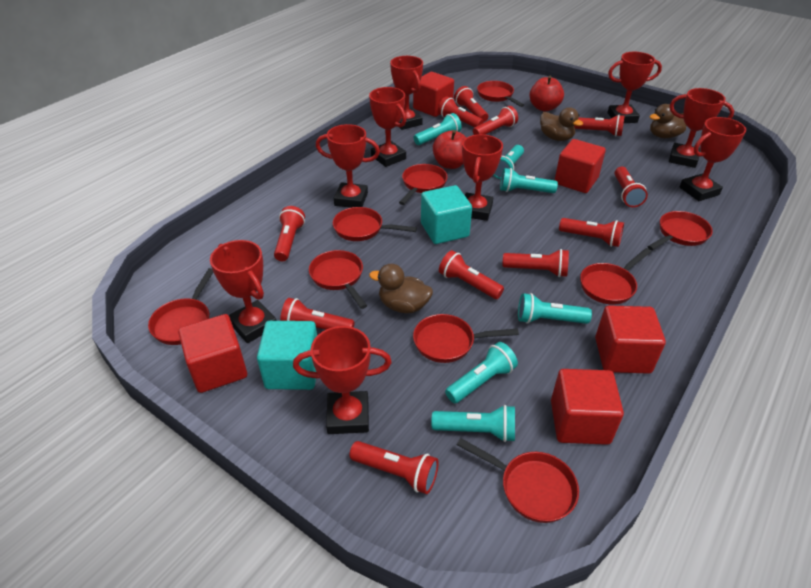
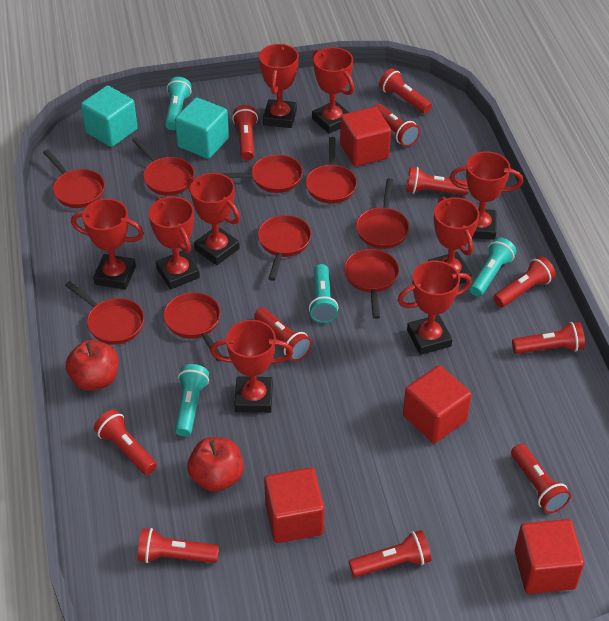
brown duck: [369,264,433,313] [540,107,583,141] [649,104,686,138] = 3 -> none = 0
red cube: [178,314,247,393] [413,72,454,117] [551,369,624,445] [555,139,606,193] [595,305,666,374] = 5 -> [264,468,324,543] [340,107,391,167] [403,365,471,443] [515,519,584,594] = 4
turquoise flashlight: [414,113,462,145] [431,405,515,442] [445,342,518,403] [494,145,524,179] [500,168,558,193] [518,293,592,324] = 6 -> [165,77,192,130] [175,364,209,436] [309,264,338,323] [470,237,516,297] = 4

